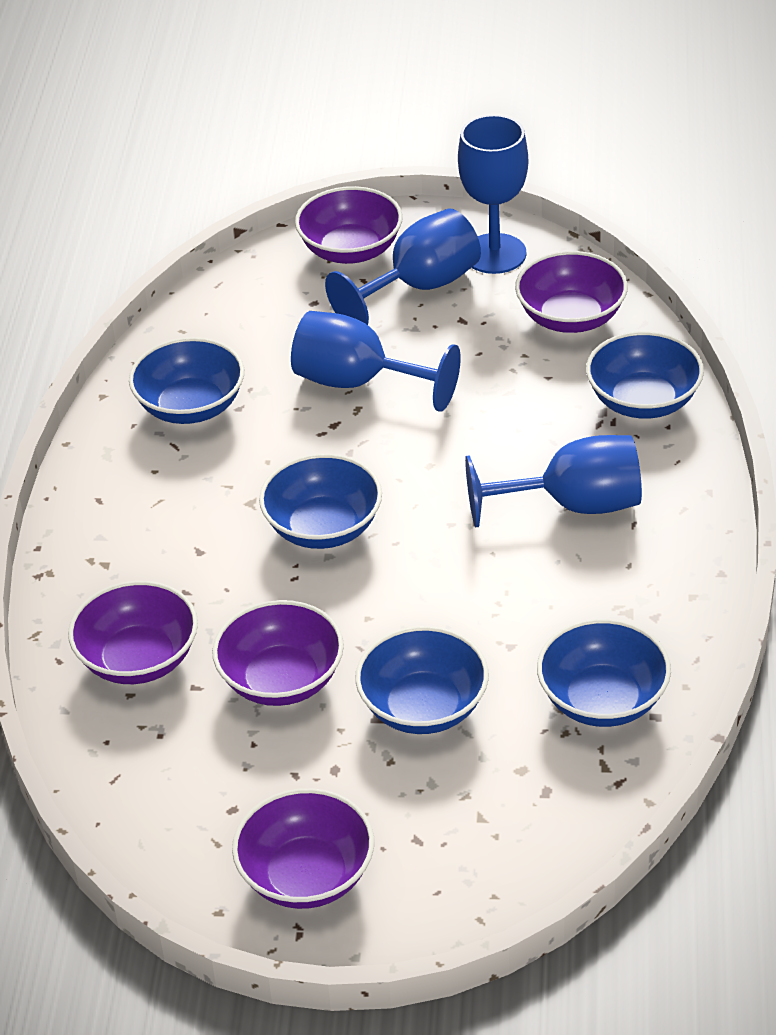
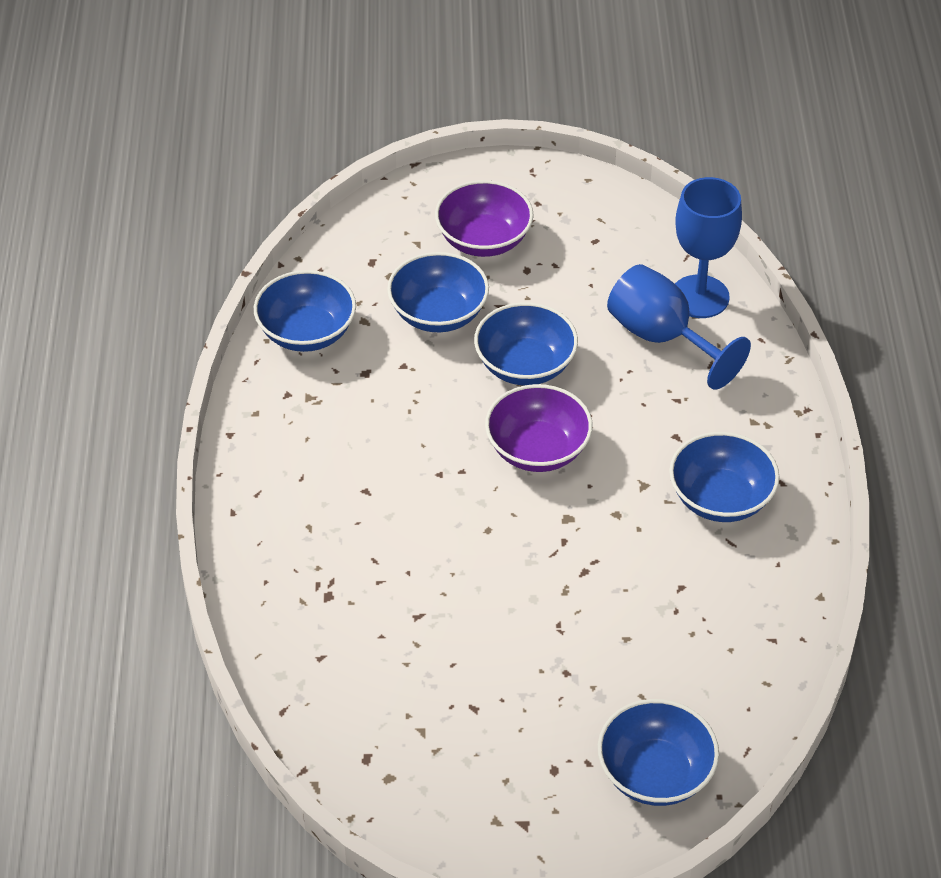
blue goblet: [291,311,461,412] [325,208,481,325] [458,115,528,274] [465,435,642,527] = 4 -> [607,264,751,390] [675,177,742,318] = 2
purple bowl: [68,581,198,684] [212,600,344,706] [232,788,374,909] [295,186,403,264] [515,251,628,333] = 5 -> [435,180,534,257] [485,384,593,472] = 2

